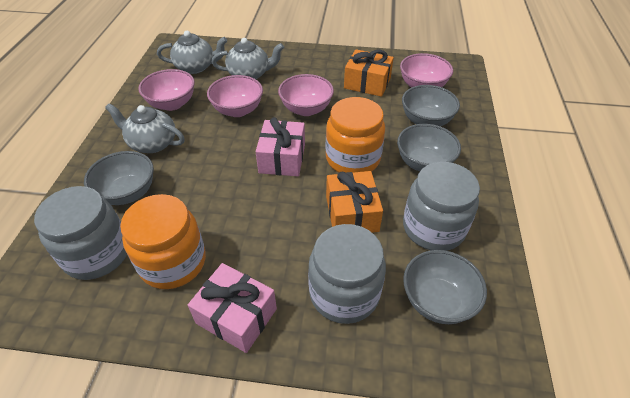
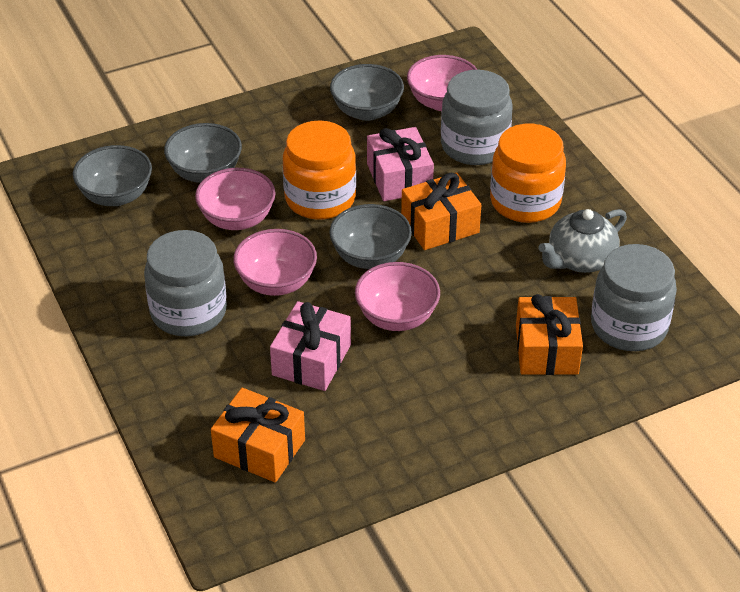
grey teapot: [105,103,185,153] [157,31,227,74] [211,38,284,79] = 3 -> [538,209,627,273] = 1
orange gift: [326,171,383,233] [344,49,394,97] = 2 -> [211,388,305,483] [401,173,481,250] [516,294,583,375] = 3

